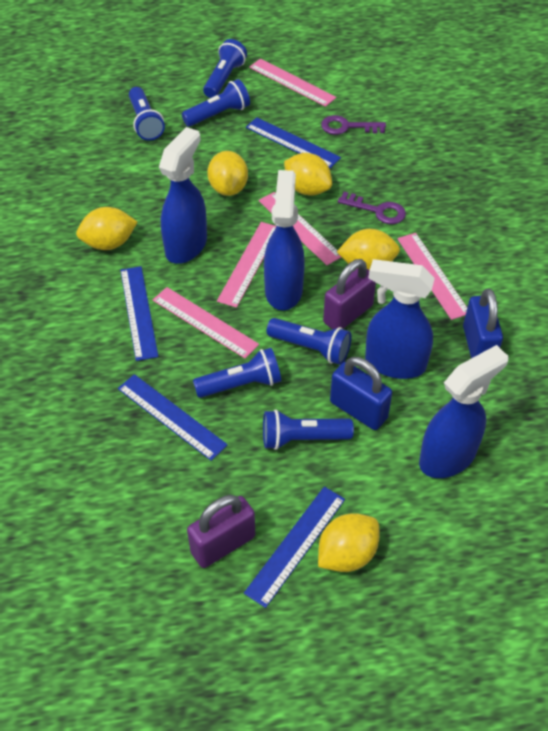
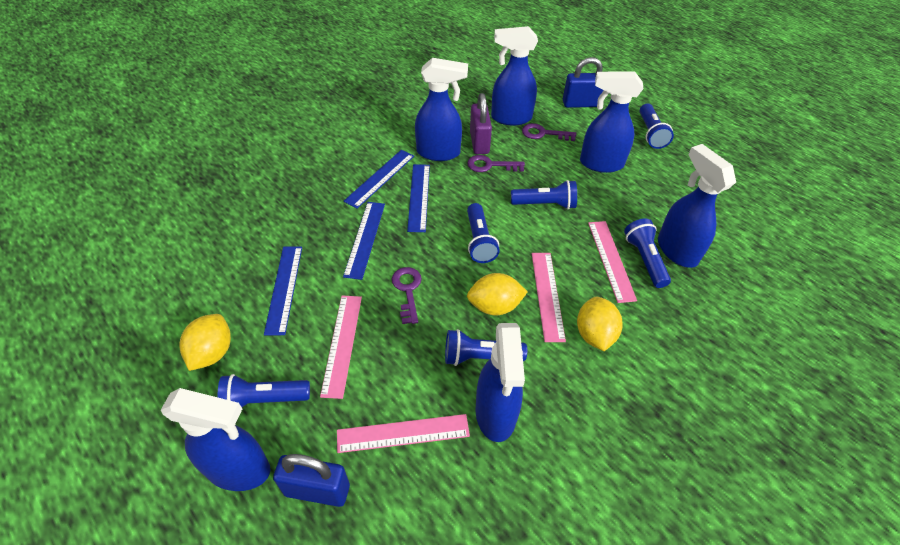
blue spray bottle: [159,127,207,264] [264,170,305,311] [365,259,435,379] [419,345,509,478] = 4 -> [161,388,270,491] [415,58,468,161] [476,323,525,442] [491,26,538,126] [580,71,643,173] [658,144,736,268] = 6
pink ruler: [153,287,259,359] [217,222,276,308] [249,59,337,107] [258,192,341,265] [397,233,467,320] = 5 -> [320,296,362,399] [337,414,470,453] [532,253,566,342] [588,221,637,303] = 4
purple key: [321,115,386,135] [338,192,406,224] = 2 -> [392,267,422,324] [467,155,525,172] [522,123,576,141] = 3
purple padlock: [187,495,255,568] [323,259,376,330] = 2 -> [470,93,492,154] = 1
yellow lemon: [76,207,137,250] [207,151,248,196] [284,153,332,196] [318,513,380,572] [337,229,400,270] = 5 -> [179,314,231,371] [467,273,528,315] [577,297,623,351] = 3

